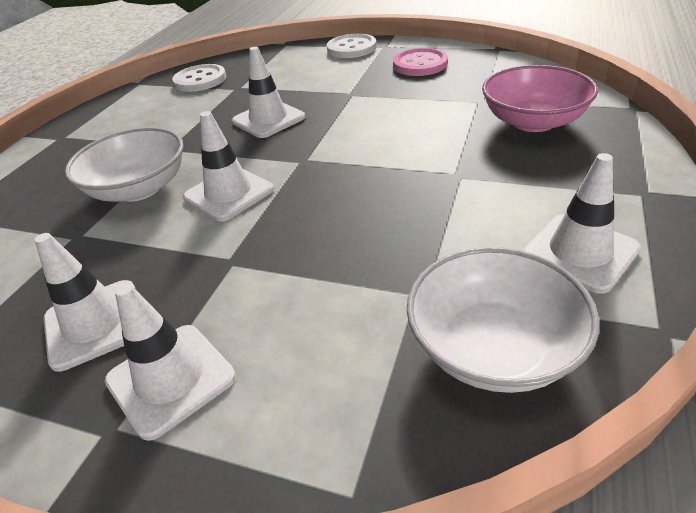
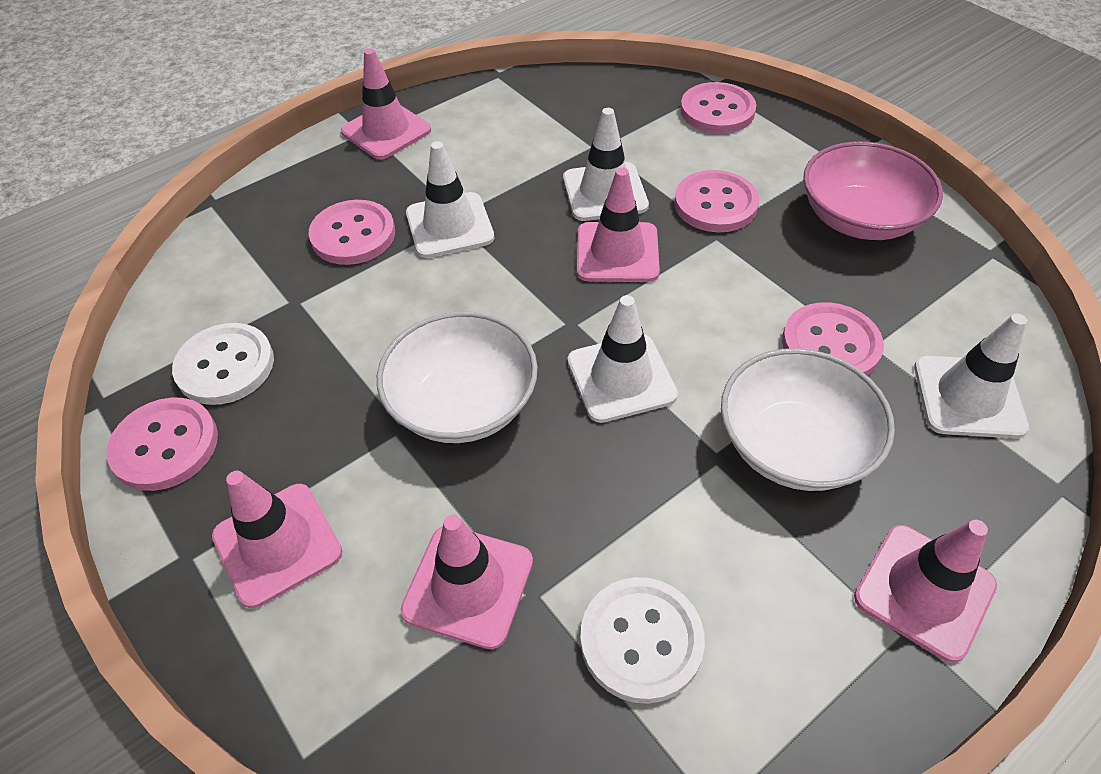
pink button: [393,48,448,76] = 1 -> [106,398,218,491] [309,200,395,265] [674,170,759,232] [680,82,756,134] [782,302,884,376] = 5
pink traffic cone: none = 0 -> [212,471,342,608] [341,48,431,160] [400,514,533,649] [577,168,660,282] [854,520,997,663] = 5
white traffic cone: [35,233,135,372] [105,284,236,441] [183,111,274,221] [232,47,305,138] [523,153,641,294] = 5 -> [406,141,494,258] [563,108,649,221] [568,295,678,423] [914,314,1029,438] = 4

